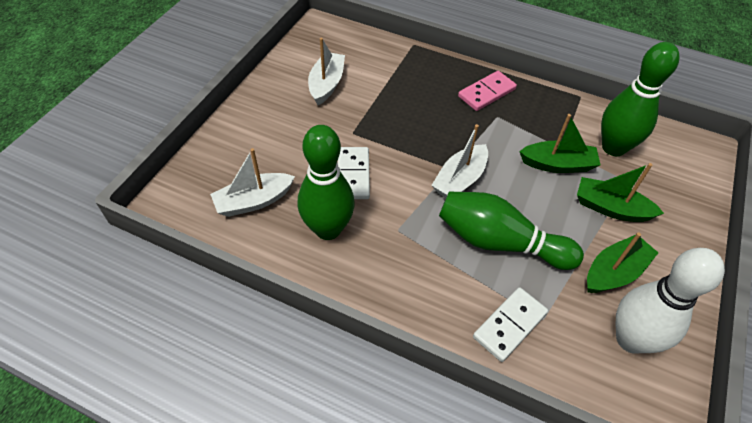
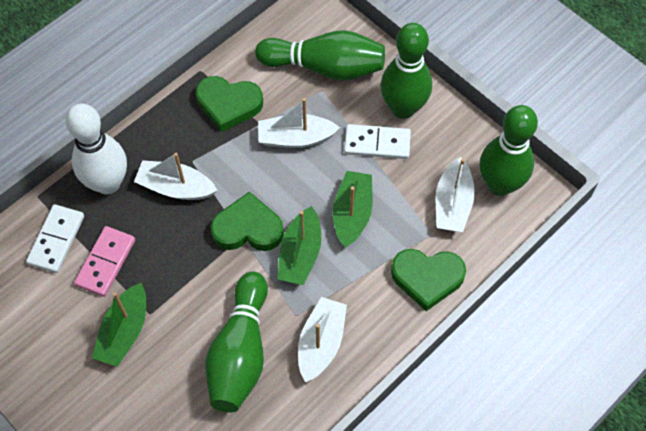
green bowling pin: [298,125,355,240] [439,191,584,270] [601,42,679,156] = 3 -> [205,271,268,413] [255,30,385,81] [381,23,432,119] [480,105,538,196] = 4
green heart: none = 0 -> [196,76,263,132] [211,192,284,251] [391,249,466,311] = 3
white boat: [210,148,295,217] [308,38,345,105] [431,124,488,198] = 3 -> [134,153,218,200] [258,98,340,148] [298,297,347,382] [436,157,475,232] = 4

